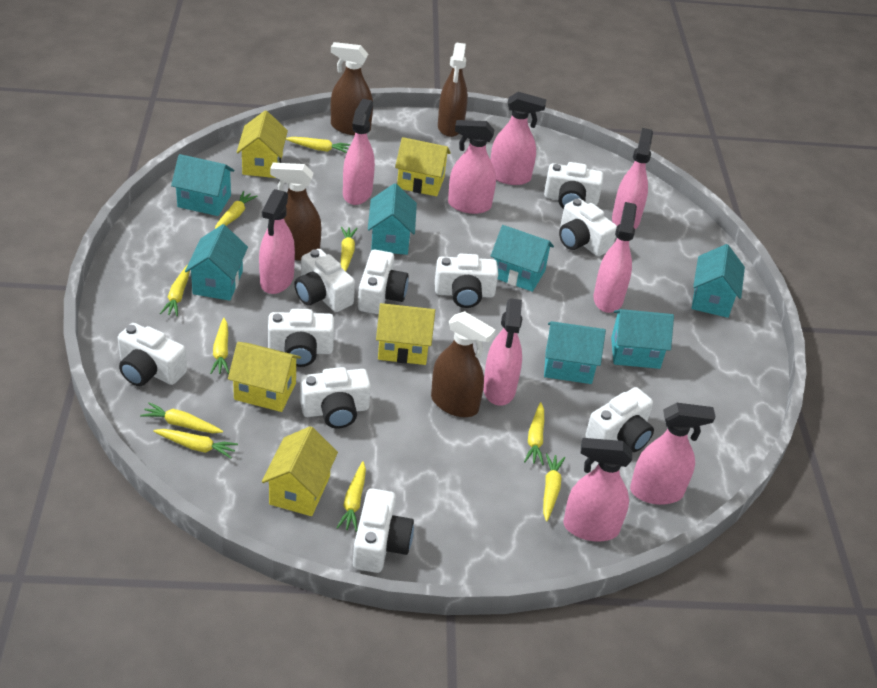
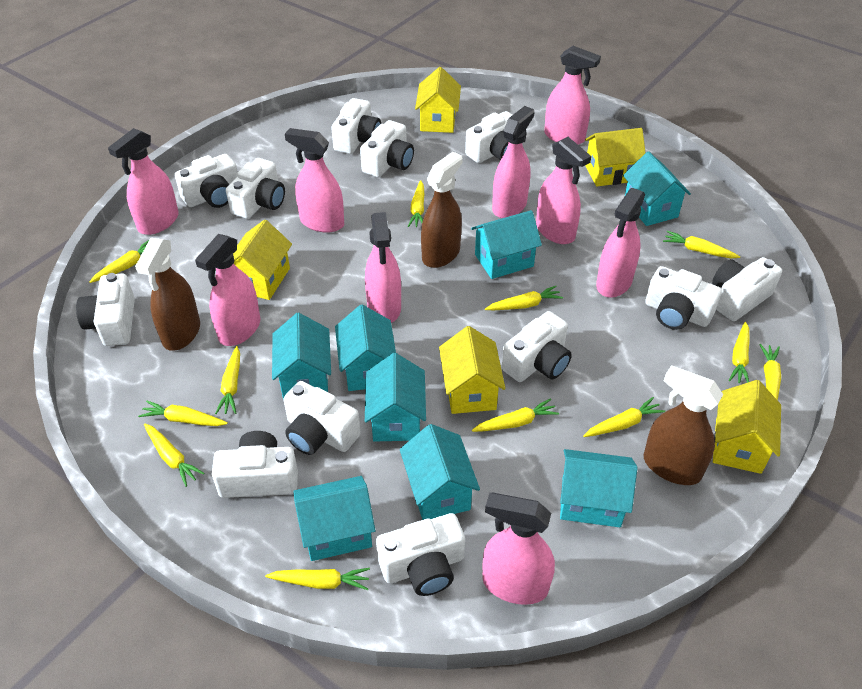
brown spray bottle: [270,163,321,261] [331,42,373,135] [431,311,496,417] [438,43,468,137] = 4 -> [135,238,200,351] [421,152,463,268] [644,365,723,485] = 3
turquoise house: [171,154,234,216] [185,224,248,301] [368,183,417,255] [491,225,554,292] [544,321,606,384] [611,309,674,369] [692,244,745,318] = 7 -> [272,313,331,399] [293,476,376,561] [335,305,396,391] [365,353,426,442] [400,424,480,520] [471,210,542,279] [560,449,637,527] [623,151,691,226] = 8
white camera: [118,323,187,386] [268,309,334,367] [295,249,355,312] [300,367,371,429] [353,488,414,573] [358,250,409,314] [435,254,498,308] [544,162,603,209] [559,198,617,256] [586,387,654,452] = 10 -> [76,273,135,346] [175,154,238,208] [212,431,298,498] [226,158,285,219] [283,381,361,455] [331,98,381,154] [360,120,414,177] [376,513,465,596] [465,111,512,163] [501,311,572,382] [645,266,722,330] [712,257,782,321] = 12
yellow carrot: [140,402,223,433] [153,429,238,458] [160,265,190,316] [210,318,229,374] [215,191,257,229] [286,137,351,153] [337,461,366,532] [341,227,358,271] [524,402,544,465] [543,453,565,521] = 10 -> [90,239,150,283] [138,401,228,426] [144,424,204,487] [215,346,240,414] [265,568,370,590] [408,180,424,227] [472,398,559,432] [485,286,563,310] [583,397,665,437] [663,231,740,258] [729,322,750,383] [759,344,781,400] = 12

